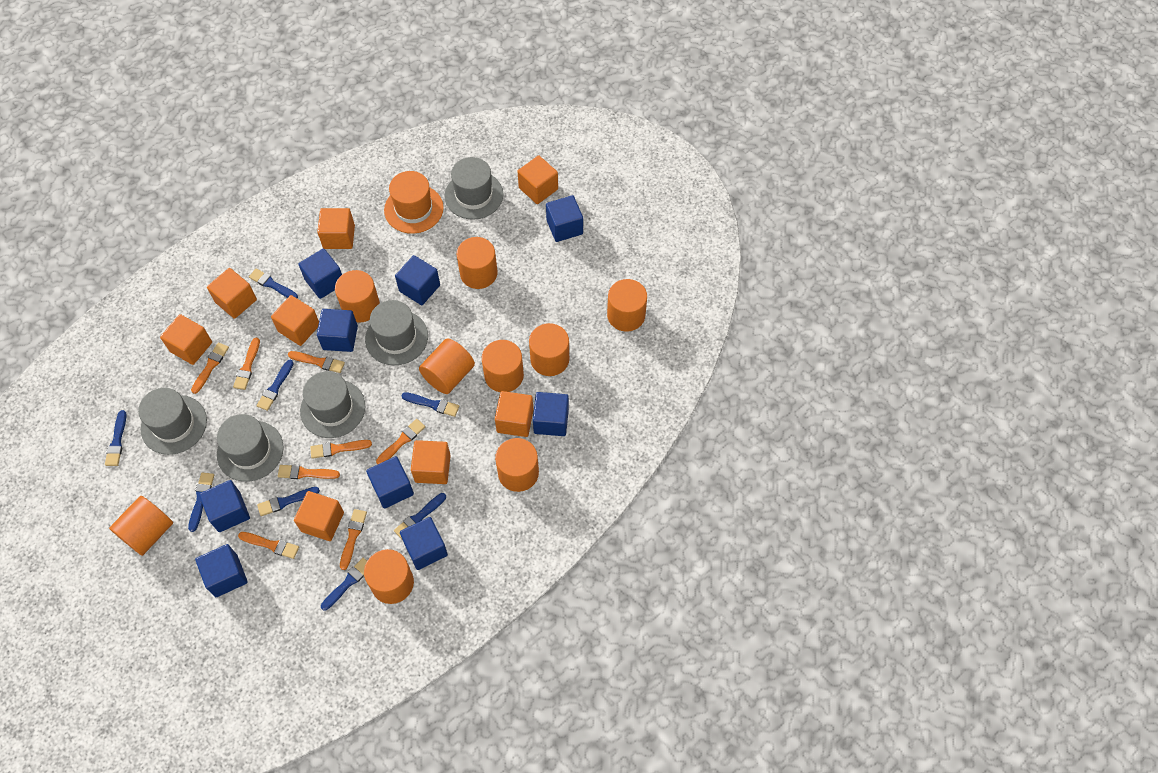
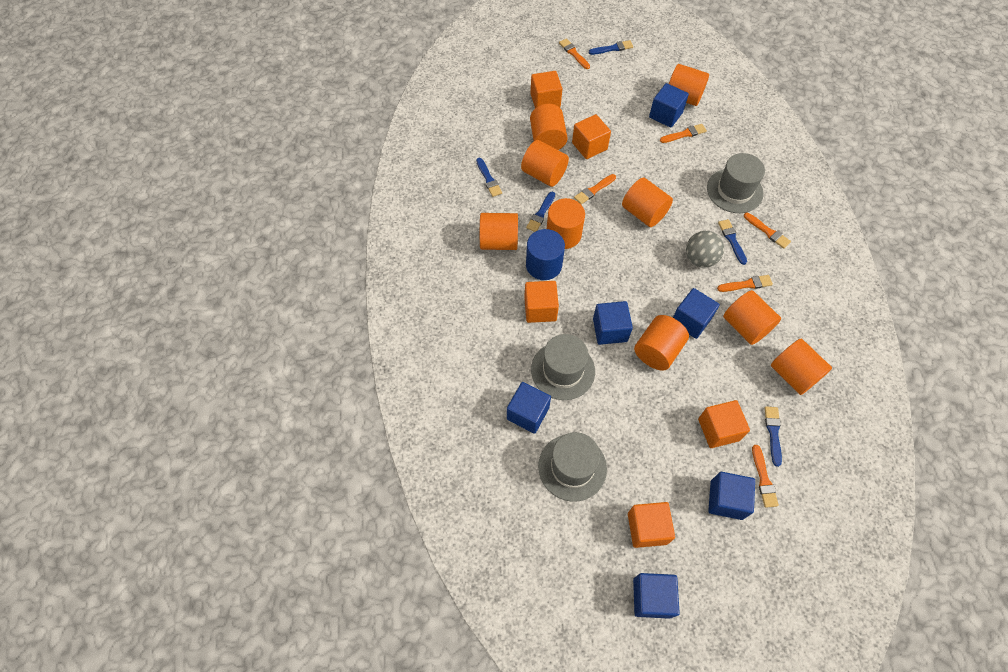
blue brush: [105,410,126,466] [188,472,214,532] [249,268,298,299] [256,360,294,411] [257,487,320,516] [321,558,367,611] [394,493,446,539] [401,392,459,417] = 8 -> [476,158,502,197] [526,191,555,232] [589,40,633,55] [718,219,747,265] [764,407,782,467] = 5
blue cube: [195,544,248,597] [199,480,250,532] [298,249,342,299] [317,309,358,352] [366,456,414,509] [395,255,440,305] [400,517,448,570] [533,392,569,436] [546,195,583,242] = 9 -> [507,382,551,434] [593,301,633,345] [633,573,680,619] [649,83,689,128] [673,288,720,339] [708,472,755,520] = 6
blue cylinder: none = 0 -> [526,229,565,280] = 1
grey ball: none = 0 -> [686,231,724,268] = 1
grey hat: [138,388,207,455] [217,414,284,482] [300,372,365,438] [365,300,428,365] [444,157,503,220] = 5 -> [531,334,595,400] [538,432,607,502] [707,153,765,213] = 3
orange brush: [191,343,229,394] [233,338,260,390] [238,532,299,559] [278,465,340,479] [288,351,345,373] [310,440,372,459] [340,509,367,570] [376,419,425,464] = 8 -> [559,38,590,69] [574,174,616,204] [660,124,707,143] [717,275,773,292] [744,213,791,249] [752,445,779,508] = 6
orange cube: [160,314,212,365] [207,268,257,319] [271,295,319,346] [294,491,344,541] [317,208,355,249] [411,440,451,484] [495,391,534,437] [517,155,558,204] = 8 -> [524,281,559,323] [530,71,562,108] [572,114,611,159] [628,502,675,548] [698,400,750,448] = 5
orange hat: [384,171,444,234] = 1 -> none = 0

